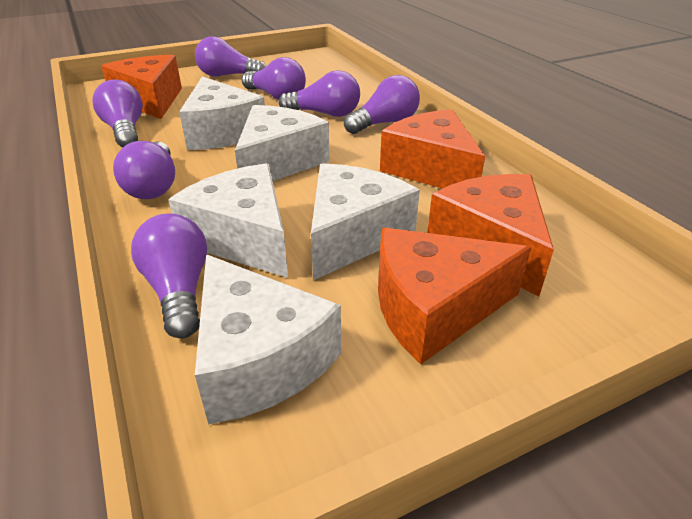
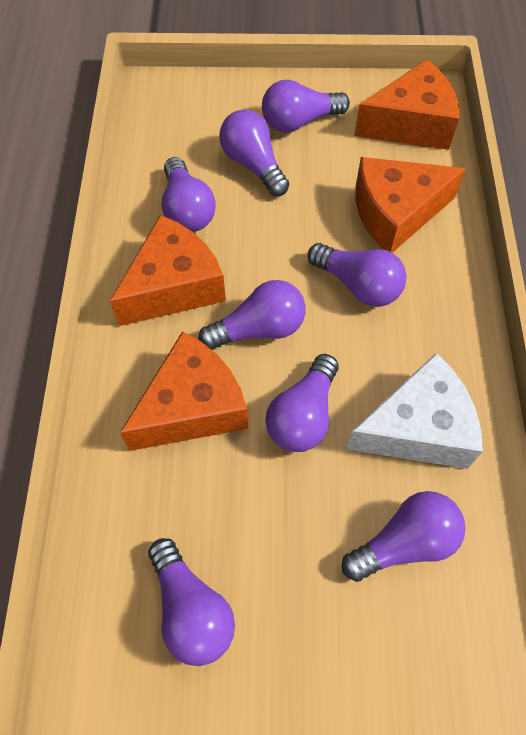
purple light bulb: [92,79,143,148] [113,141,175,199] [131,213,207,339] [195,36,266,77] [242,57,306,100] [278,70,360,117] [344,75,420,134] = 7 -> [148,538,235,666] [161,157,216,232] [198,280,306,350] [219,110,289,196] [262,80,350,132] [266,354,338,452] [308,243,406,307] [342,491,466,582] = 8
white cheese: [168,163,288,278] [179,76,265,150] [195,255,341,424] [235,105,330,181] [311,163,420,280] = 5 -> [346,353,483,469] = 1

